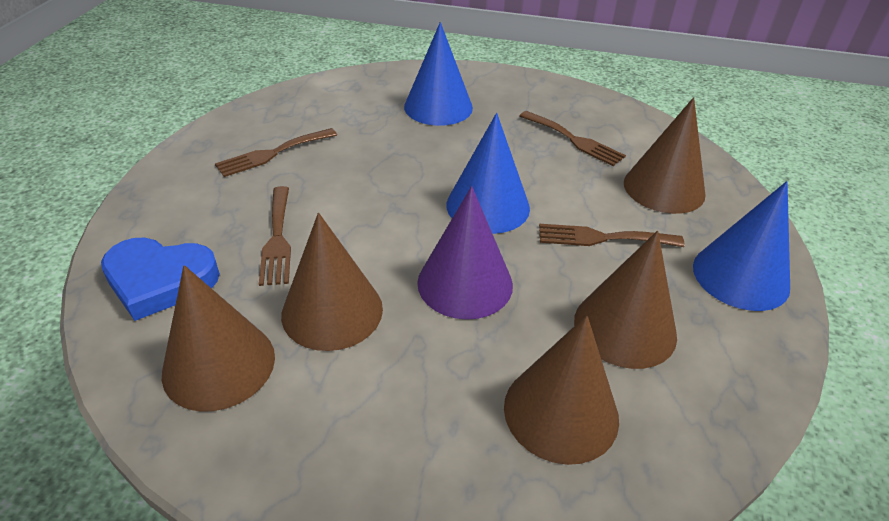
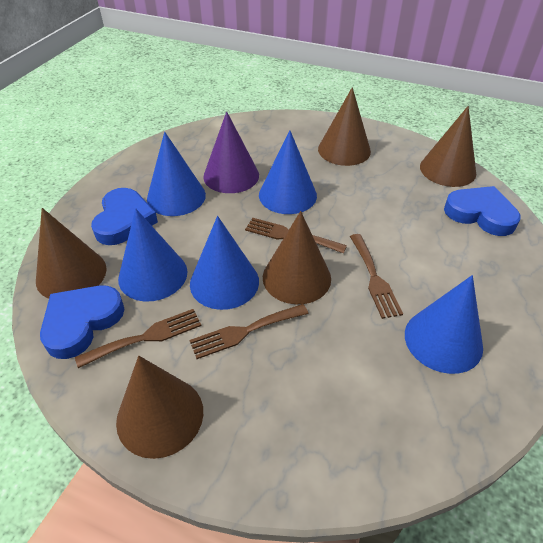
blue cone: [404,22,473,126] [446,113,530,234] [693,181,790,311] = 3 -> [118,208,187,301] [147,132,206,216] [190,216,259,310] [259,130,317,214] [405,275,483,374] = 5
blue heart: [101,238,220,321] = 1 -> [40,285,125,359] [91,188,158,245] [444,186,521,236] = 3

